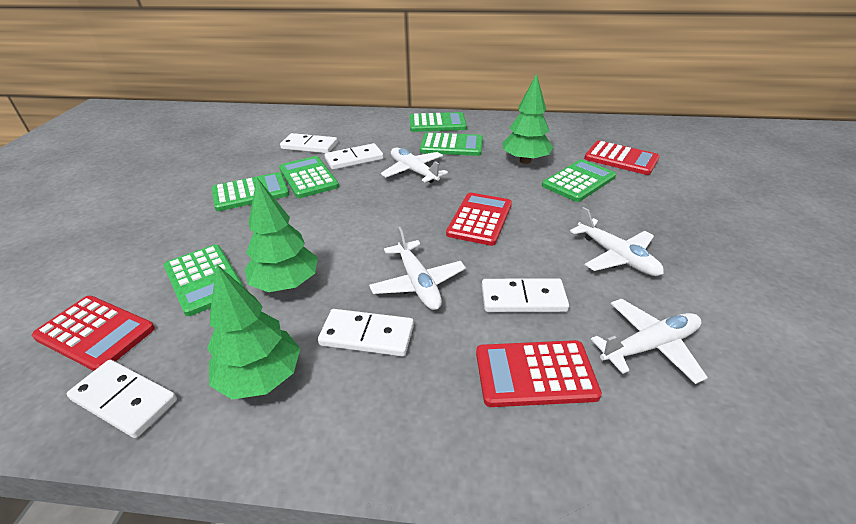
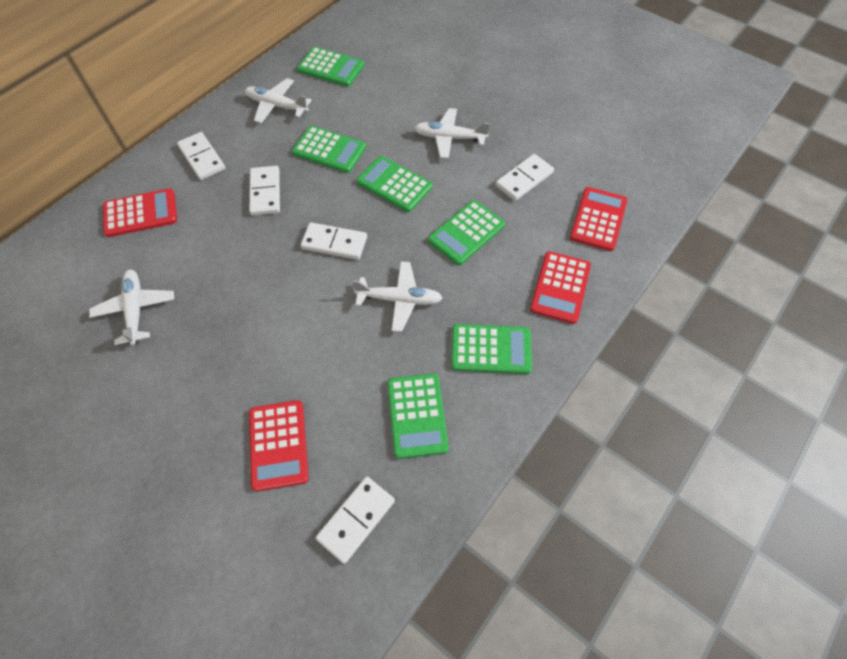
green tree: [207,264,300,400] [244,178,318,292] [503,74,553,164] = 3 -> none = 0

